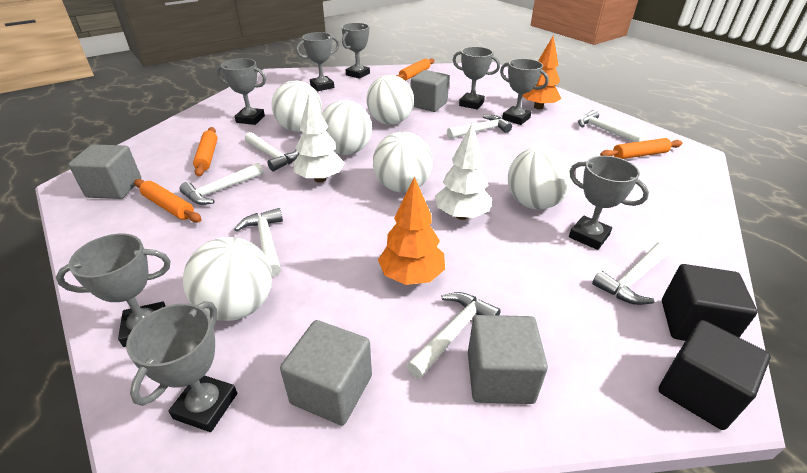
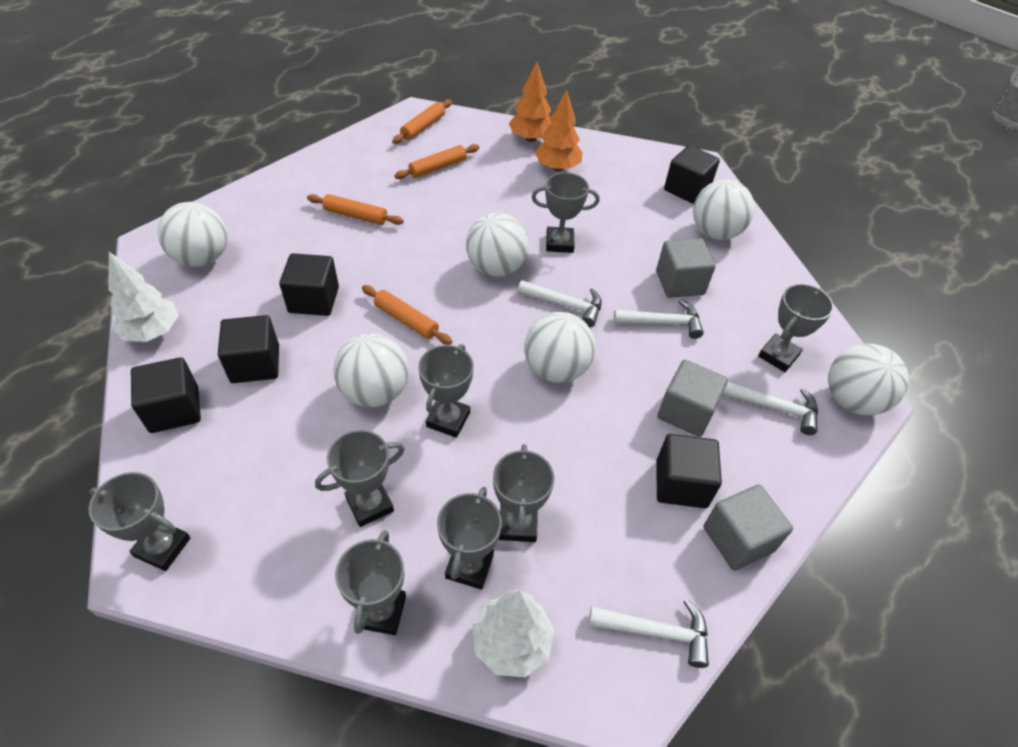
black cube: [658,320,771,430] [662,264,757,341] = 2 -> [131,357,201,433] [218,315,279,383] [279,253,339,316] [656,434,722,508] [664,145,720,204] = 5
grey cube: [68,144,141,199] [280,320,372,426] [411,70,449,112] [468,315,548,404] = 4 -> [656,238,716,298] [657,360,728,437] [704,484,793,571] = 3
white hammer: [179,163,264,205] [234,208,283,277] [245,132,299,171] [406,292,501,379] [447,115,512,139] [578,110,644,142] [592,243,670,305] = 7 -> [517,280,602,327] [589,599,709,668] [613,299,704,339] [722,381,818,435] = 4

